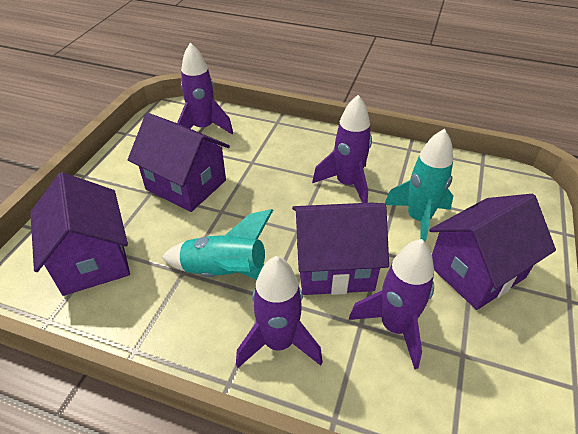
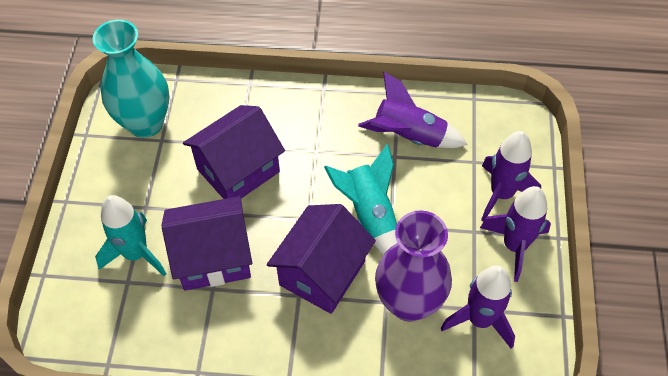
purple house: [30,172,130,296] [128,113,230,212] [292,203,389,295] [429,194,556,310] = 4 -> [161,196,252,291] [183,105,285,199] [267,204,376,314] = 3
purple vase: none = 0 -> [375,210,452,322] = 1
turquoise vase: none = 0 -> [93,19,169,138] = 1

